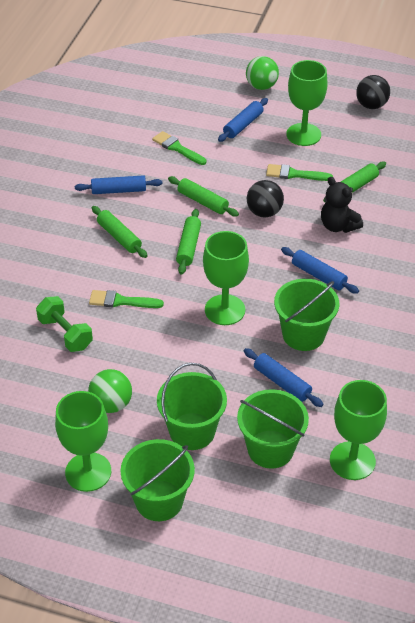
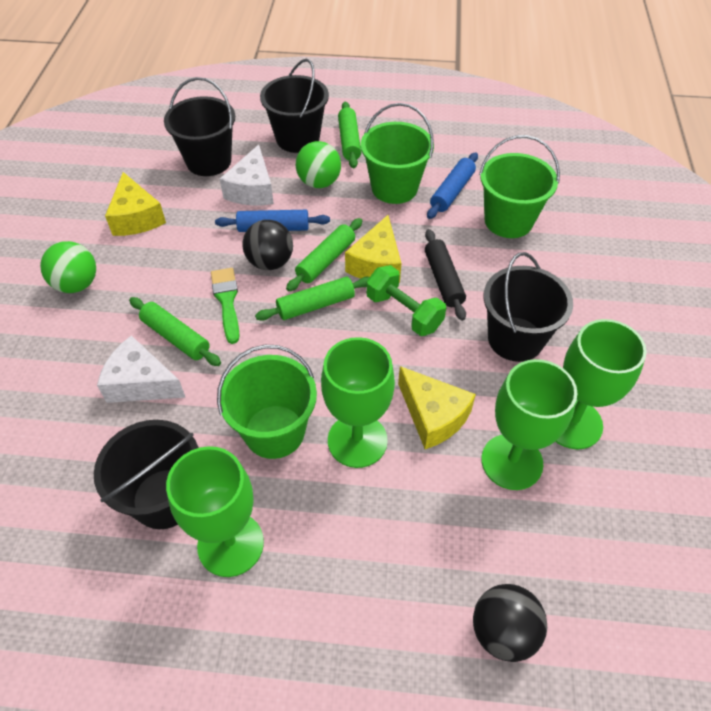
black bucket: none = 0 -> [94,420,199,529] [164,77,235,176] [260,59,329,153] [483,252,573,362] = 4
black rolling pin: none = 0 -> [425,229,466,321] = 1
black teddy bear: [321,177,363,233] = 1 -> none = 0
blue rolling pin: [75,175,162,194] [218,98,268,142] [244,348,323,407] [281,247,359,294] = 4 -> [215,210,330,232] [427,152,478,219] = 2
green brush: [89,290,164,308] [152,131,206,165] [266,164,333,181] = 3 -> [211,268,240,344] = 1
green bucket: [121,439,195,521] [157,363,227,450] [237,389,309,469] [274,279,339,351] = 4 -> [217,345,317,459] [361,103,434,204] [479,135,560,238] = 3
white cheese: none = 0 -> [97,335,186,403] [220,145,274,205] = 2
yellow cheese: none = 0 -> [105,172,166,236] [345,215,401,283] [398,366,476,449] = 3

